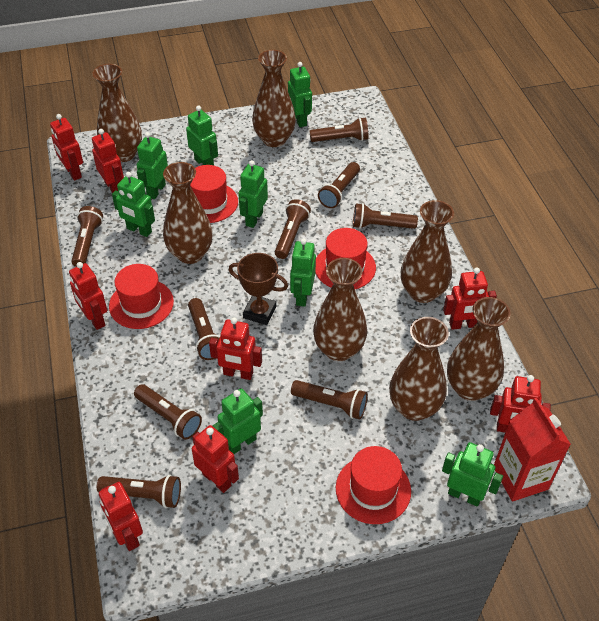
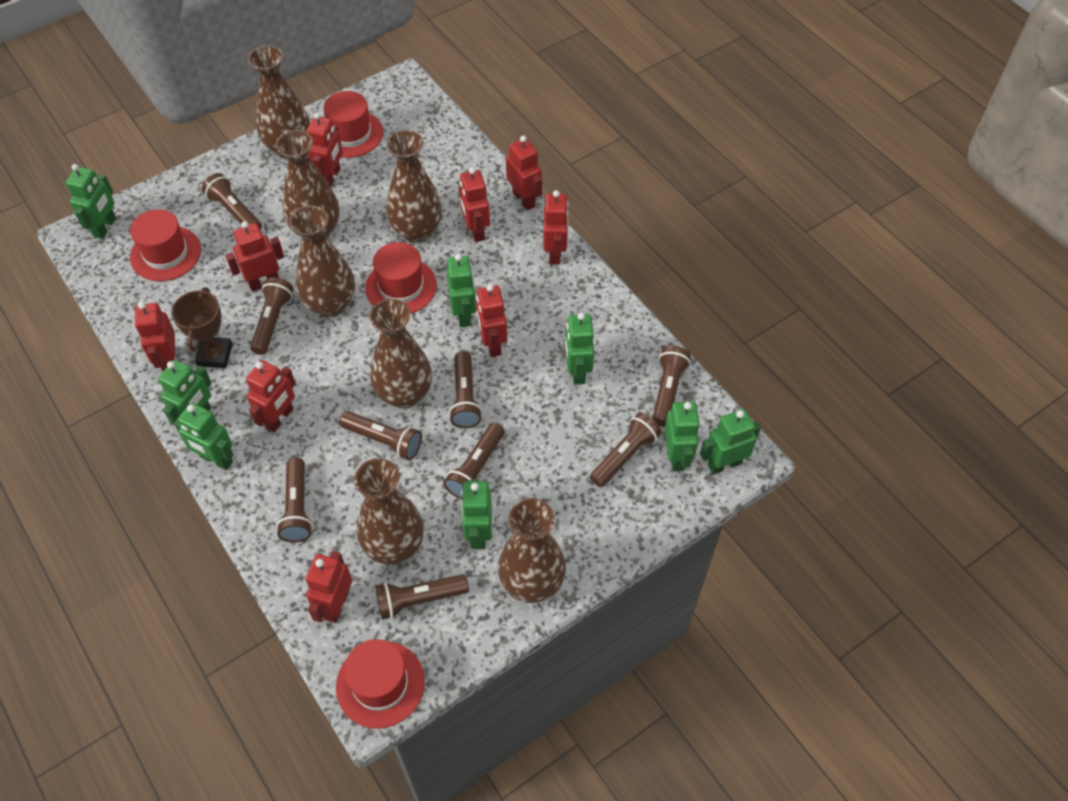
red carton: [494,397,571,501] = 1 -> none = 0
red robot: [50,114,83,181] [69,262,107,330] [92,129,124,193] [99,482,143,551] [192,425,239,493] [209,317,262,380] [443,267,497,330] [490,375,551,432] = 8 -> [135,302,175,371] [225,221,284,292] [246,360,296,432] [305,551,352,623] [306,112,343,187] [459,167,490,242] [476,284,507,357] [506,136,542,210] [543,190,568,264] = 9

